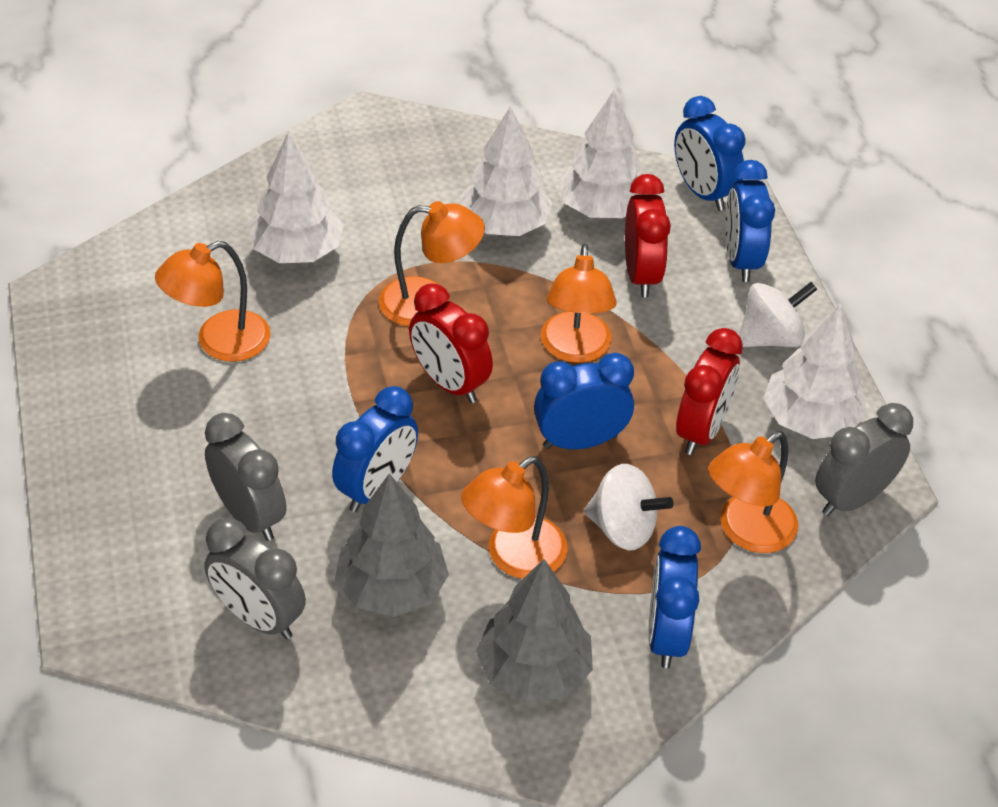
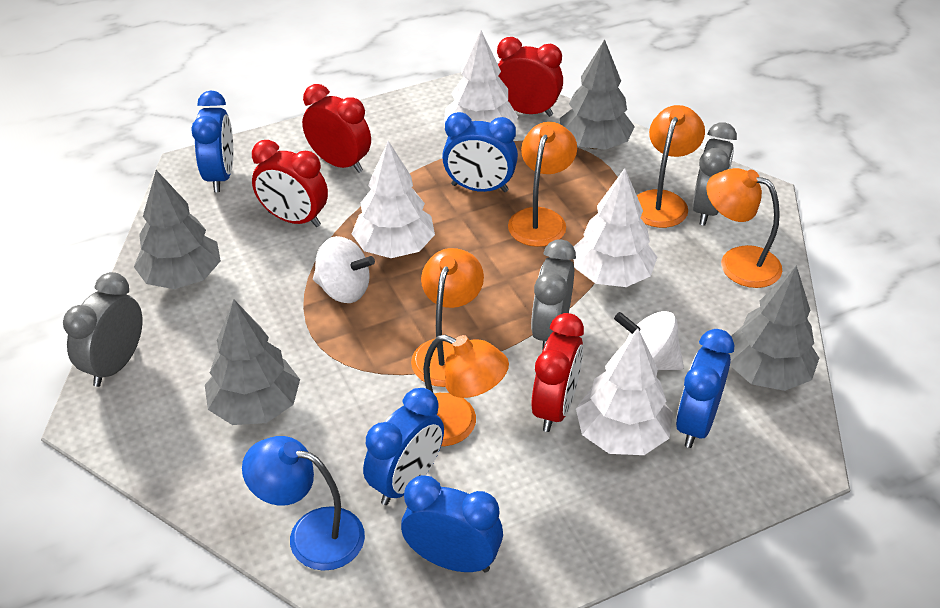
blue lamp: none = 0 -> [242,436,365,571] = 1
grey tree: [335,473,449,617] [476,559,593,703] = 2 -> [134,170,221,289] [205,299,300,425] [560,39,635,150] [729,265,819,391] = 4
red clock: [409,283,493,403] [625,174,671,297] [676,328,743,455] = 3 -> [252,140,328,227] [302,84,371,173] [497,37,563,117] [531,313,584,432] = 4

